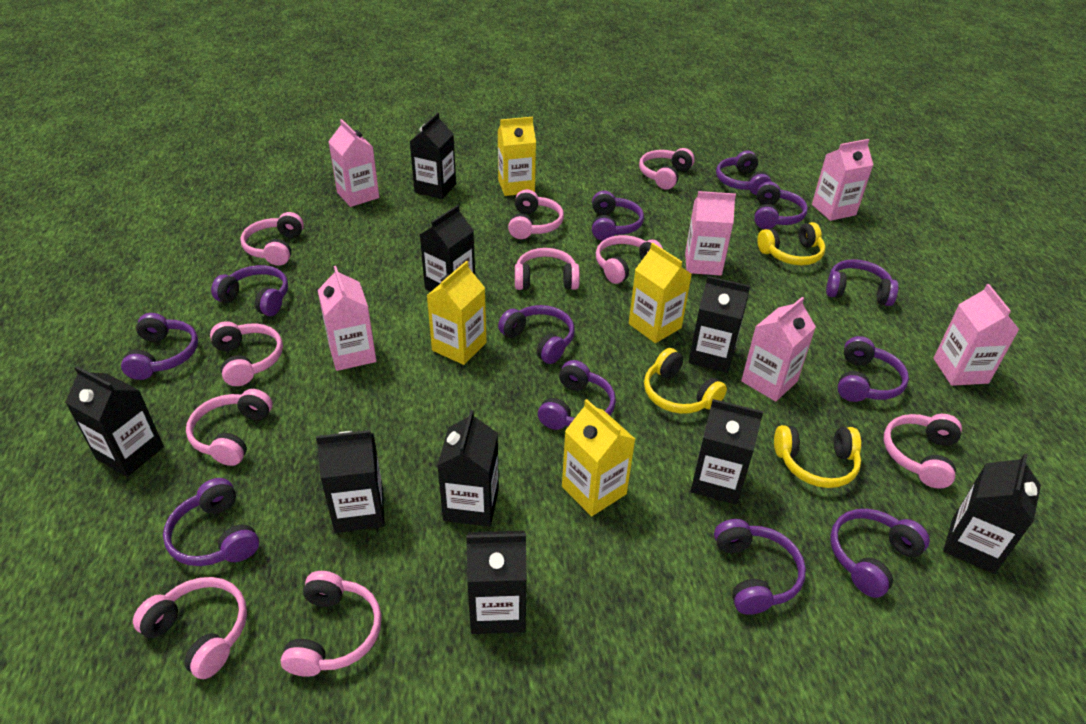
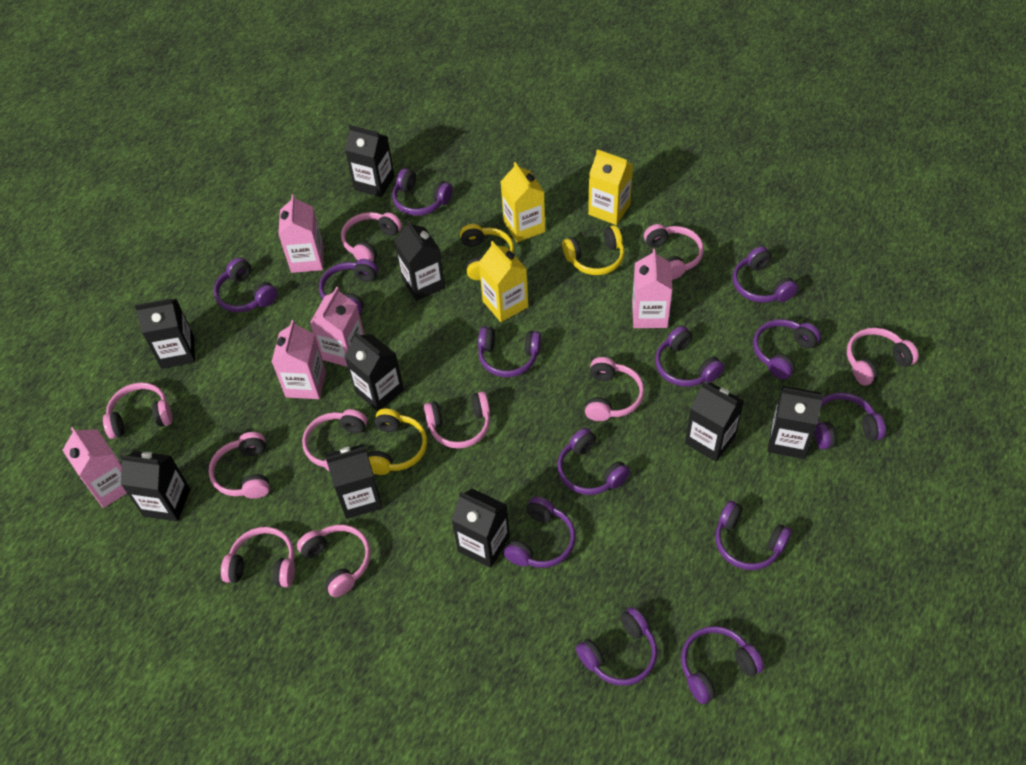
pink carton: [318,266,376,371] [328,119,379,207] [685,191,736,275] [741,297,816,402] [812,139,873,221] [933,284,1019,386] = 6 -> [62,427,127,508] [272,320,326,399] [278,194,324,273] [310,287,364,367] [632,249,673,328] = 5
purple headphones: [121,313,198,380] [163,478,259,566] [211,265,288,316] [498,305,575,364] [538,360,616,430] [592,191,644,241] [714,519,806,615] [716,150,772,195] [754,182,808,229] [826,259,899,306] [830,509,930,598] [837,336,909,402] = 12 -> [214,257,278,312] [319,259,378,314] [392,168,453,216] [478,326,541,377] [504,497,576,568] [557,428,630,495] [576,607,657,686] [655,326,724,387] [681,626,764,704] [715,501,792,570] [733,246,798,303] [753,319,821,380] [814,392,886,450] = 13
yellow carton: [426,261,486,365] [498,117,536,196] [562,399,635,516] [629,243,692,343] = 4 -> [479,241,528,322] [501,162,545,242] [588,149,633,225] = 3

